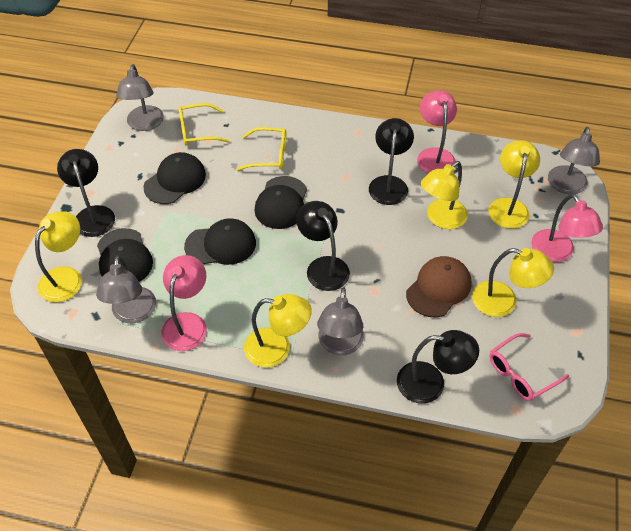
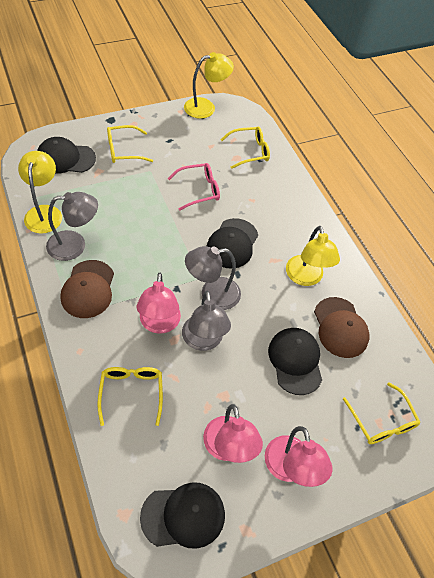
black lamp: [57,149,115,237] [296,201,350,291] [369,118,414,205] [397,330,479,404] = 4 -> none = 0
brown cap: [406,256,472,317] = 1 -> [60,260,114,318] [314,297,369,358] = 2
grey lamp: [96,255,156,323] [116,64,164,131] [317,287,364,355] [548,127,600,194] = 4 -> [46,192,98,261] [182,291,231,351] [185,246,241,310] = 3
yellow glasses: [178,103,230,146] [237,127,287,171] = 2 -> [97,367,163,426] [107,125,153,163] [220,126,270,169] [343,383,420,444] = 4
yellow lamp: [35,211,82,302] [244,294,312,367] [421,161,468,229] [472,248,554,317] [488,140,540,229] = 5 -> [18,151,62,234] [184,52,234,119] [286,226,340,286] = 3

